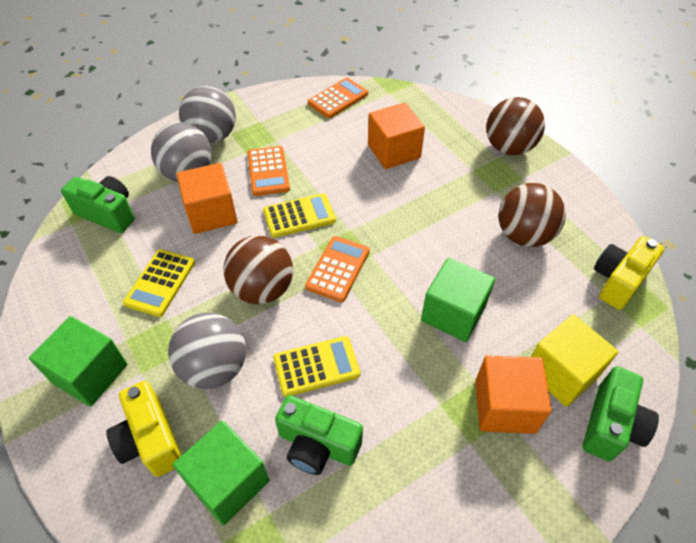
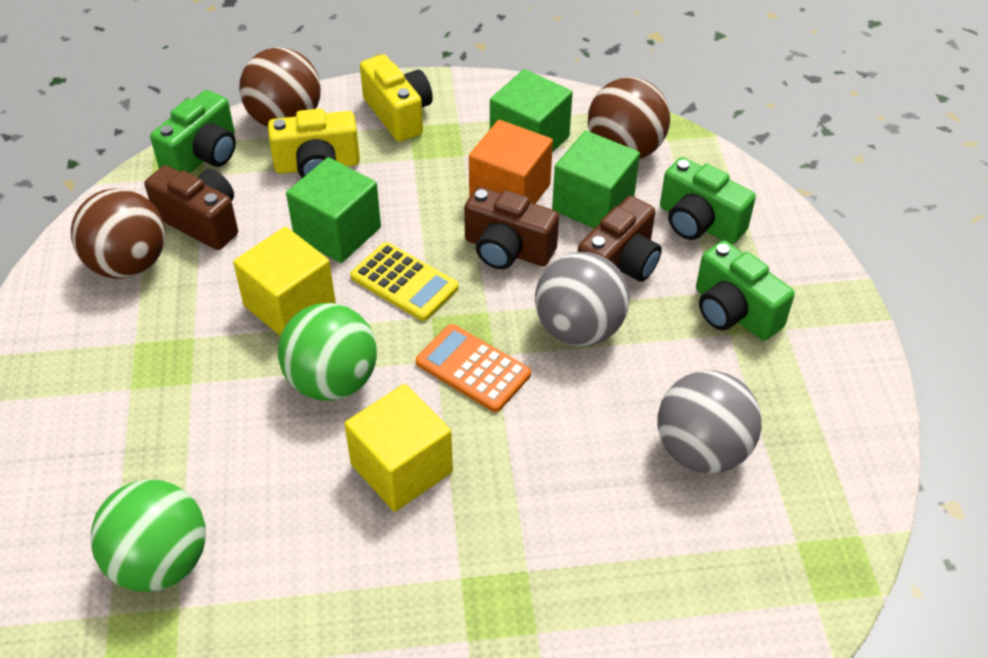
brown camera: none = 0 -> [145,165,238,250] [464,187,559,269] [578,196,662,282] = 3
green ball: none = 0 -> [91,480,206,592] [278,303,377,401] = 2
grey ball: [151,122,212,182] [168,313,246,389] [179,86,236,144] = 3 -> [535,252,630,346] [657,370,762,474] = 2
orange calculator: [247,146,290,196] [305,236,370,302] [308,78,368,118] = 3 -> [416,324,531,412] = 1
orange cube: [177,163,238,234] [368,102,425,169] [475,355,552,434] = 3 -> [469,120,553,204] = 1
yellow calculator: [123,249,195,317] [263,193,336,238] [274,336,360,397] = 3 -> [350,242,459,321] = 1
yellow cube: [531,314,619,407] = 1 -> [233,227,336,336] [344,384,453,512] = 2

